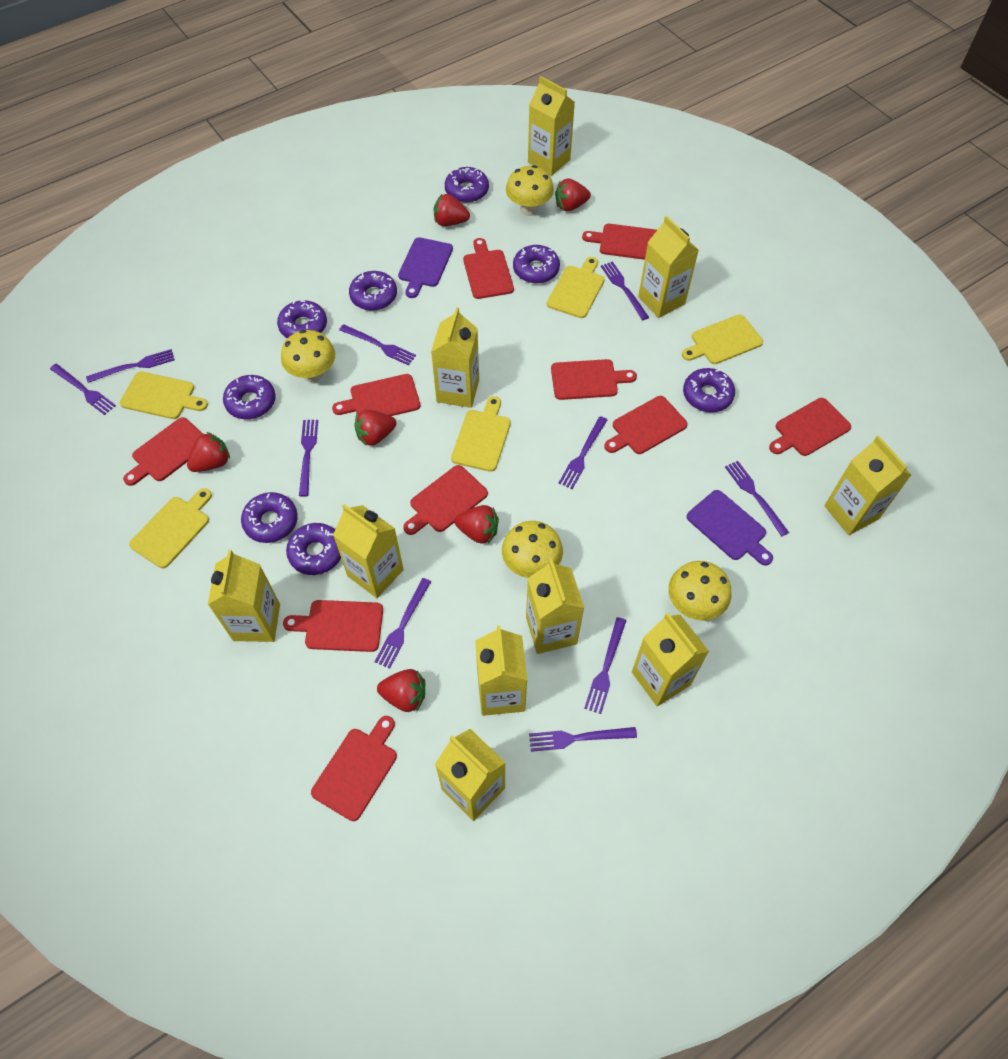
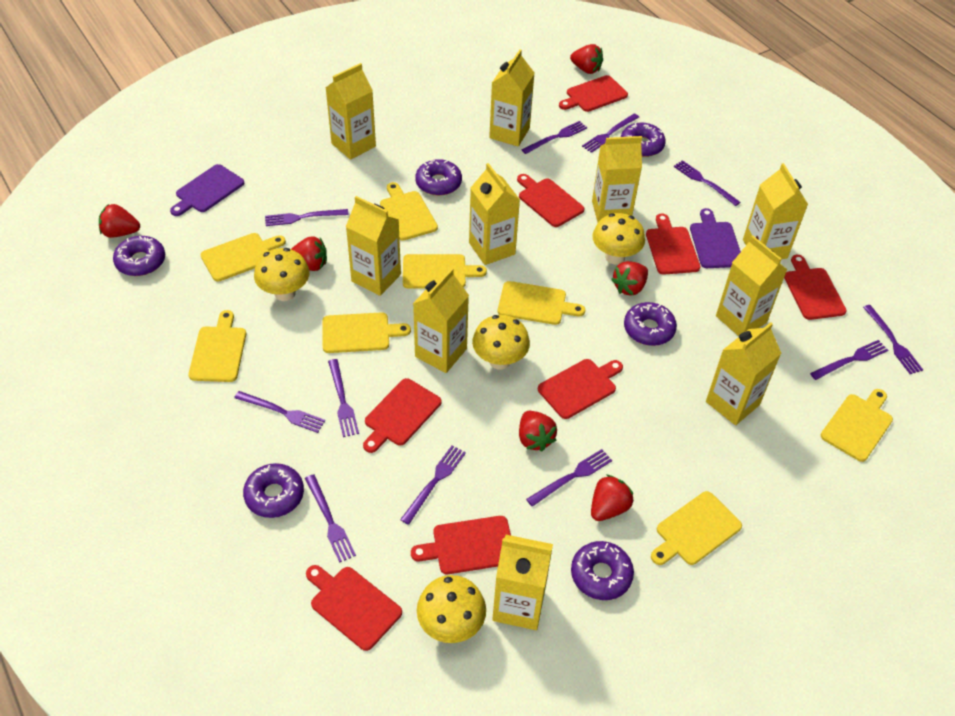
purple donut: [223,375,276,419] [241,492,298,543] [277,300,327,338] [286,523,341,575] [349,271,397,311] [445,167,489,203] [513,245,560,283] [683,368,735,412] = 8 -> [113,236,165,276] [243,463,304,518] [415,159,462,196] [571,541,634,600] [621,123,666,157] [624,302,677,346] = 6
purple fork: [50,364,116,415] [86,349,175,383] [299,420,318,497] [339,324,416,366] [375,578,431,669] [529,727,637,752] [559,416,607,489] [584,617,626,714] [601,261,649,320] [725,461,789,537] = 10 -> [234,391,325,433] [265,209,349,226] [305,474,356,563] [328,359,359,437] [400,445,466,525] [522,121,587,154] [526,449,612,507] [582,113,639,153] [673,160,740,206] [810,340,888,380] [863,305,923,374] = 11
red cutting board: [123,417,203,486] [283,600,383,652] [311,716,397,821] [332,374,420,416] [403,465,488,535] [463,238,514,299] [551,359,637,400] [582,224,657,260] [604,396,688,454] [769,398,851,456] = 10 -> [306,565,402,651] [363,378,441,453] [411,516,511,574] [517,174,585,227] [538,359,623,419] [559,75,628,112] [646,214,700,275] [784,255,847,320] = 8
yellow cutting board: [120,372,208,419] [129,488,212,568] [451,396,511,472] [547,257,604,318] [682,315,763,364] = 5 -> [188,310,246,382] [200,233,286,282] [322,312,411,353] [380,182,438,241] [403,254,487,289] [498,281,585,325] [651,491,742,565] [821,389,893,462] = 8

